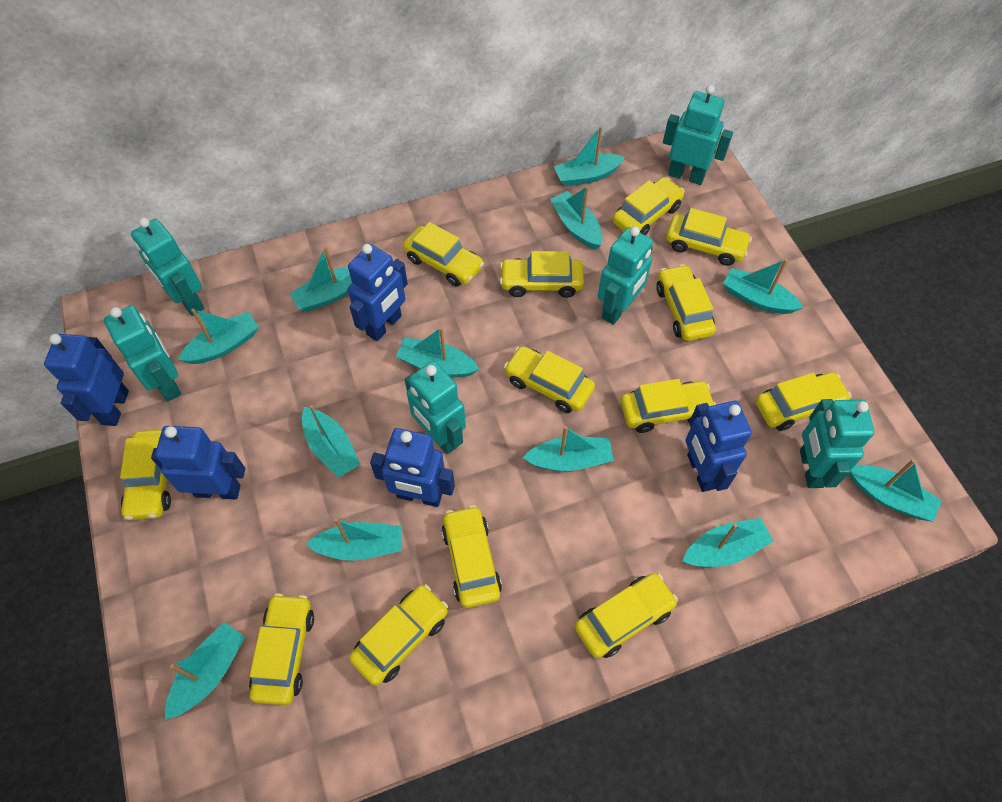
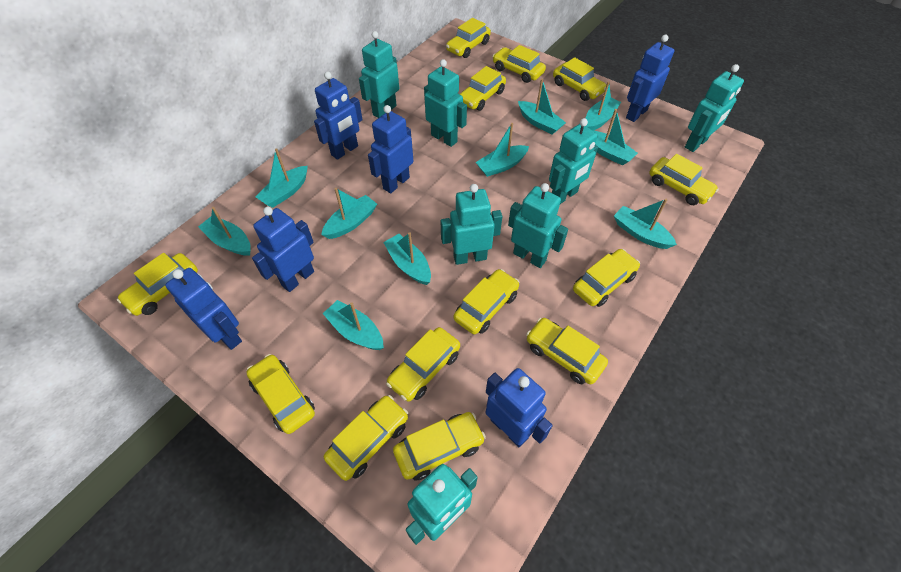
blue robot: [44,334,129,426] [151,426,245,500] [348,244,408,341] [370,428,455,507] [685,401,752,492] = 5 -> [165,268,242,350] [252,207,314,292] [314,72,363,160] [368,105,413,193] [486,368,553,447] [626,35,674,122] = 6
turquoise boat: [165,622,245,720] [178,309,259,364] [290,247,353,312] [302,405,360,478] [306,518,401,561] [396,327,479,377] [523,426,614,471] [550,186,603,250] [554,126,625,186] [683,518,774,567] [723,259,803,314] [850,459,941,522] = 12 -> [198,207,251,256] [255,148,308,208] [321,188,377,239] [323,300,384,350] [383,232,431,285] [476,123,529,177] [518,79,566,134] [586,81,621,130] [592,109,638,166] [614,199,677,249] = 10
turquoise robot: [104,305,181,401] [131,218,204,316] [405,361,466,454] [598,226,653,325] [663,85,733,185] [800,399,875,488] = 6 -> [359,31,399,118] [406,464,478,545] [424,59,467,147] [441,184,502,265] [508,183,568,268] [549,118,598,204] [685,64,744,152] = 7

